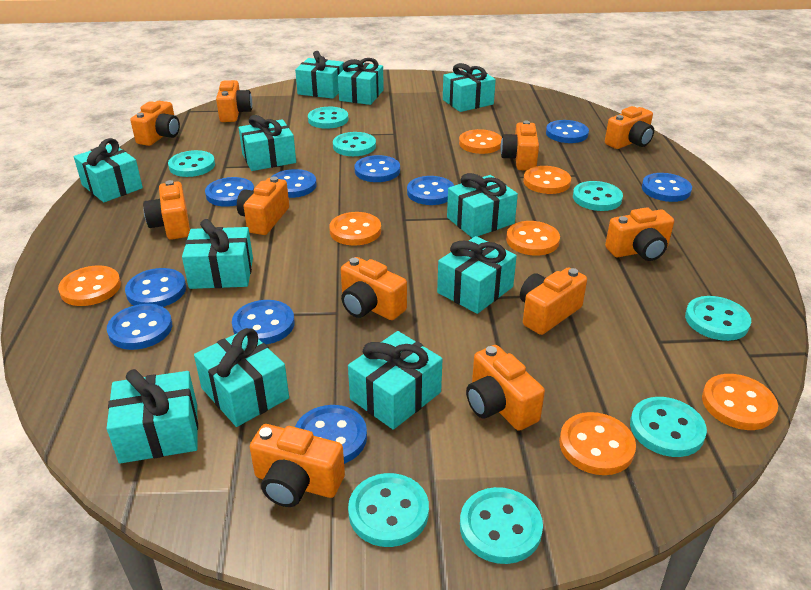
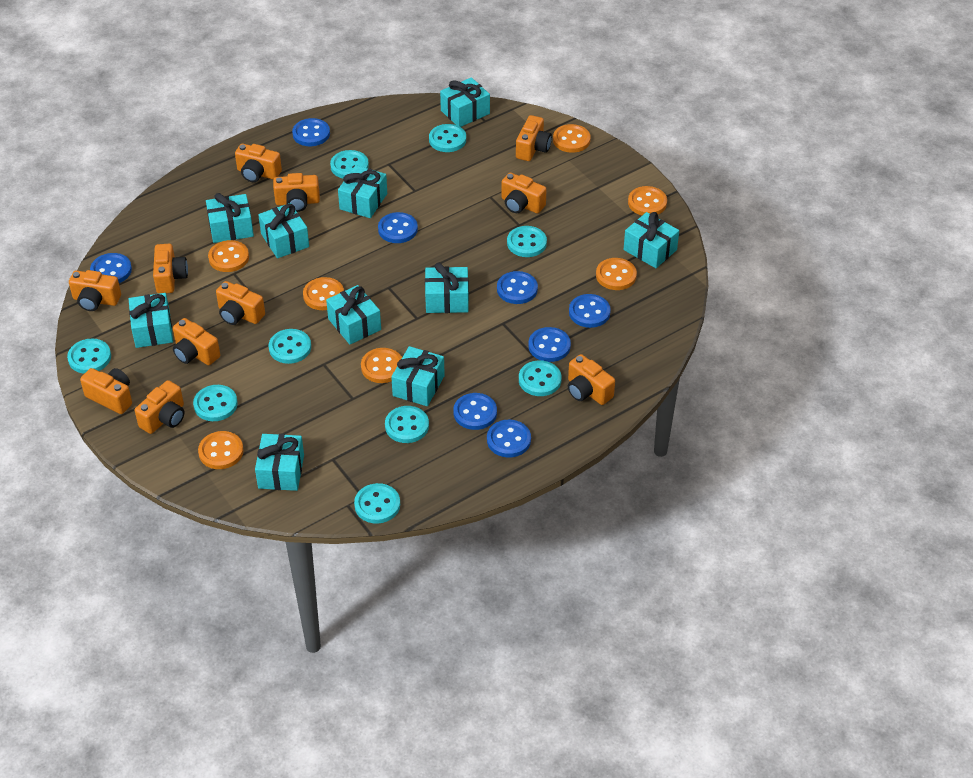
blue button: [107,304,172,350] [125,268,186,307] [205,177,254,207] [232,300,294,345] [271,169,317,198] [295,405,367,464] [354,155,400,182] [407,176,454,205] [546,120,589,143] [642,173,692,202] = 10 -> [90,253,132,283] [292,118,330,146] [378,212,418,243] [453,393,497,430] [487,420,531,458] [497,271,538,304] [528,327,571,362] [569,294,611,328] = 8
turquoise button: [168,150,215,177] [308,107,349,129] [333,132,376,156] [348,473,429,547] [460,487,543,564] [573,181,623,211] [630,397,707,457] [685,296,751,341] = 8 -> [67,339,111,374] [193,385,238,421] [269,329,311,364] [330,150,369,178] [354,483,400,524] [385,406,429,443] [429,124,466,152] [507,226,547,257] [519,360,562,396] = 9
turquoise gift: [74,138,143,202] [107,369,198,463] [182,219,253,289] [194,328,289,427] [239,115,296,171] [295,51,344,99] [338,58,384,105] [348,331,443,430] [437,236,517,314] [443,63,496,112] [447,173,518,238] = 11 -> [129,293,173,348] [206,193,254,243] [255,434,304,491] [258,203,309,258] [326,285,381,344] [338,165,387,218] [391,346,445,406] [425,263,469,313] [440,77,490,127] [624,212,679,268] = 10

